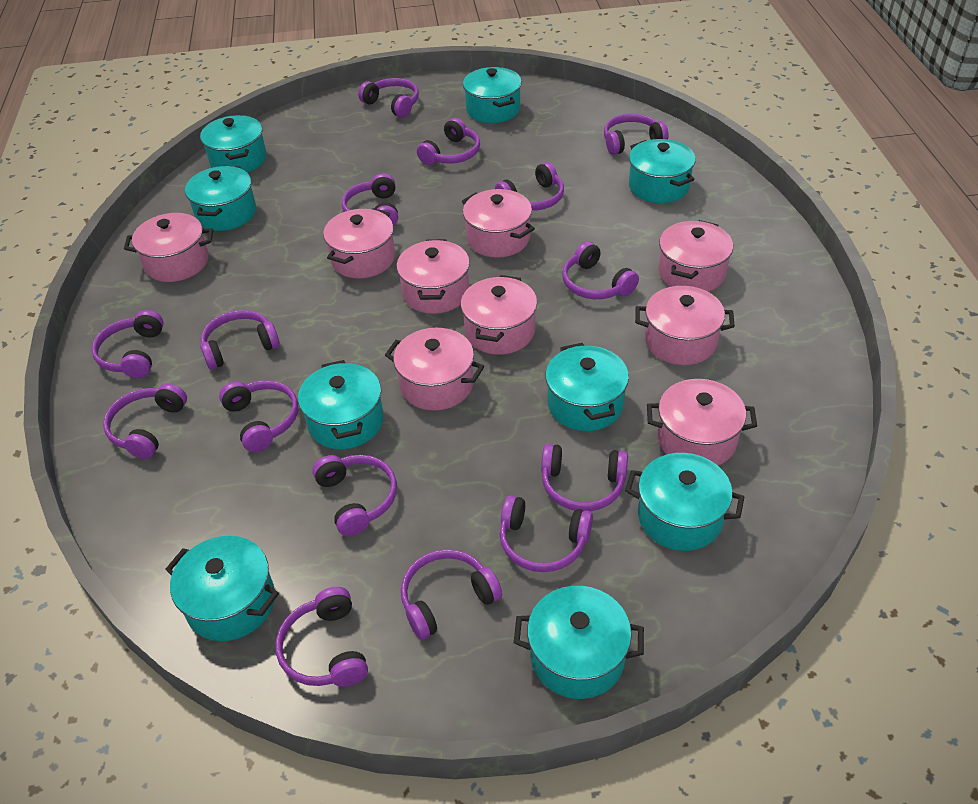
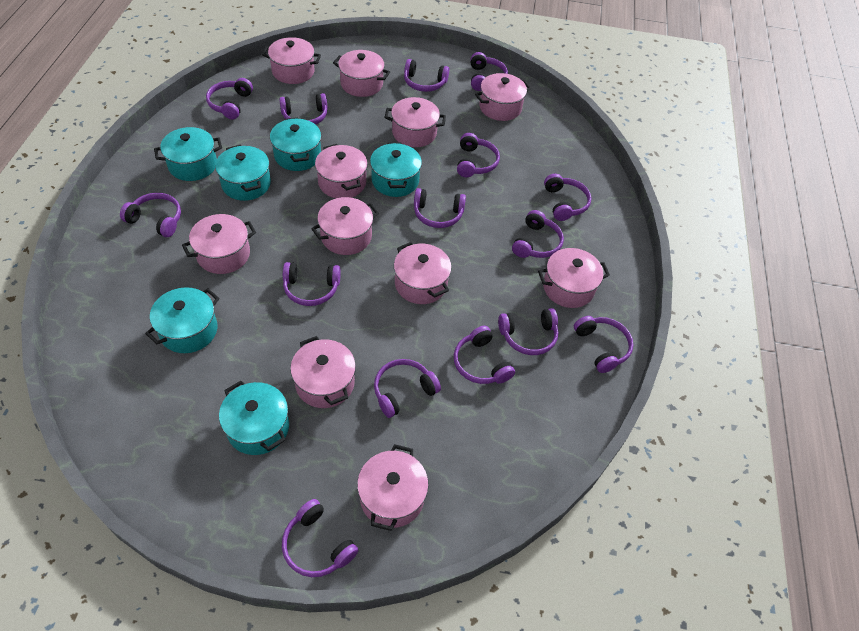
pink pot: [124,213,213,282] [323,208,395,279] [385,328,484,411] [397,239,470,314] [461,275,537,355] [462,189,535,258] [635,286,735,365] [647,379,757,465] [658,220,733,292] = 9 -> [182,214,256,274] [262,37,321,84] [290,336,356,408] [311,197,379,255] [315,144,368,198] [333,50,390,97] [357,444,429,531] [385,97,446,147] [394,242,452,304] [475,73,531,121] [538,248,610,308] = 11
turquoise pot: [165,536,279,641] [185,166,256,231] [200,115,267,173] [298,360,384,449] [463,67,522,123] [514,586,644,699] [545,343,629,431] [625,453,744,551] [629,139,696,203] = 9 -> [145,287,220,353] [154,127,222,181] [215,145,271,201] [219,381,289,455] [270,117,321,171] [370,142,422,197] = 6

